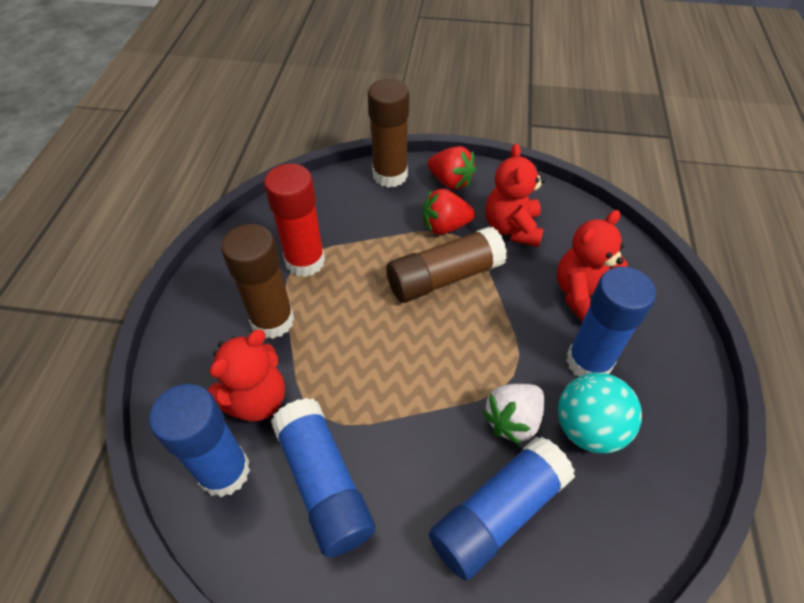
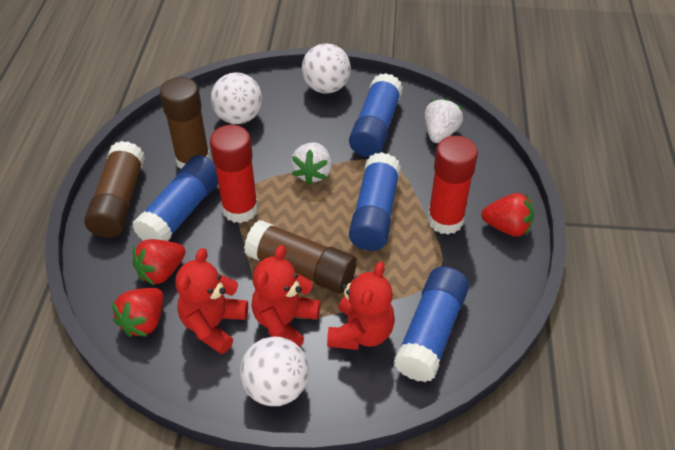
red glue stick: [264,164,325,277] = 1 -> [210,125,258,223] [427,136,478,235] = 2
red strawberry: [423,189,475,235] [428,146,476,190] = 2 -> [112,288,164,337] [132,239,185,286] [481,193,534,237] = 3
turquoise ball: [558,372,642,453] = 1 -> none = 0
white ball: none = 0 -> [211,72,262,124] [240,336,309,406] [302,43,351,94] = 3
white strawberry: [482,384,544,446] = 1 -> [291,143,332,185] [424,98,463,143] = 2

